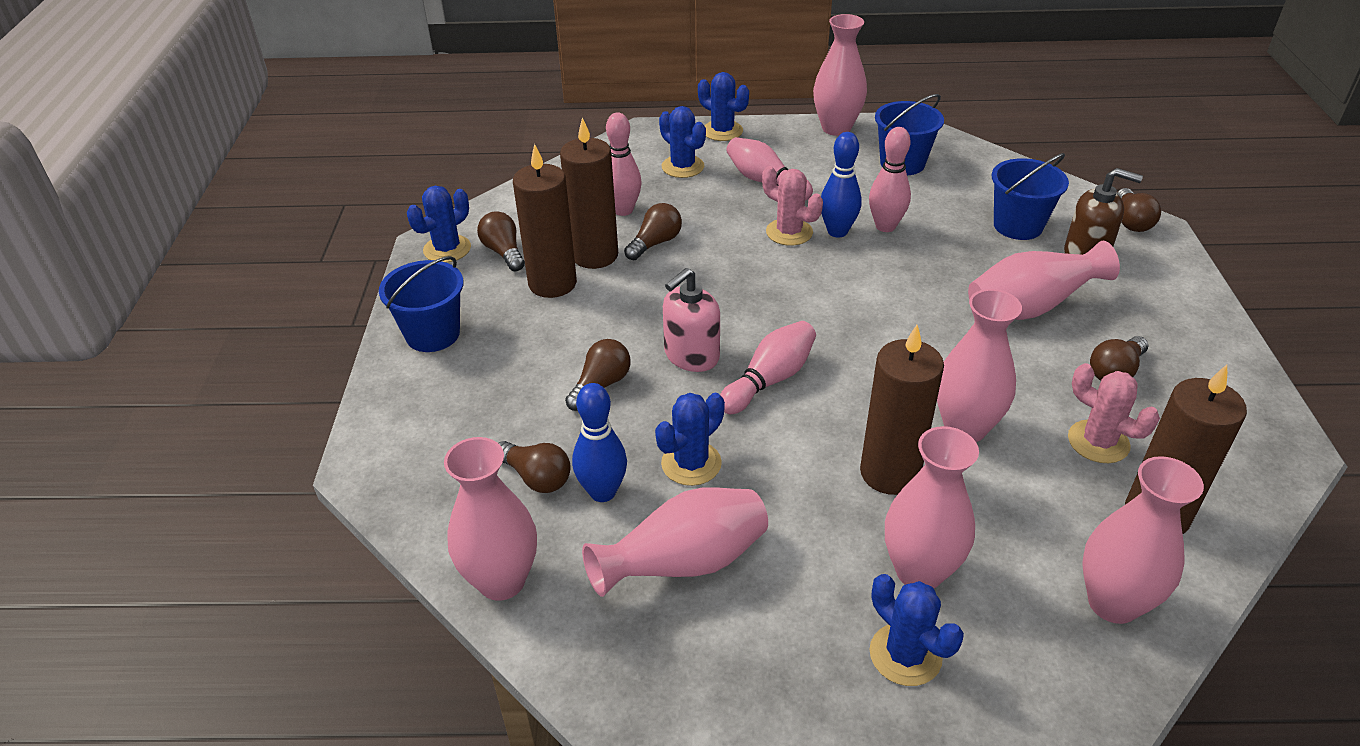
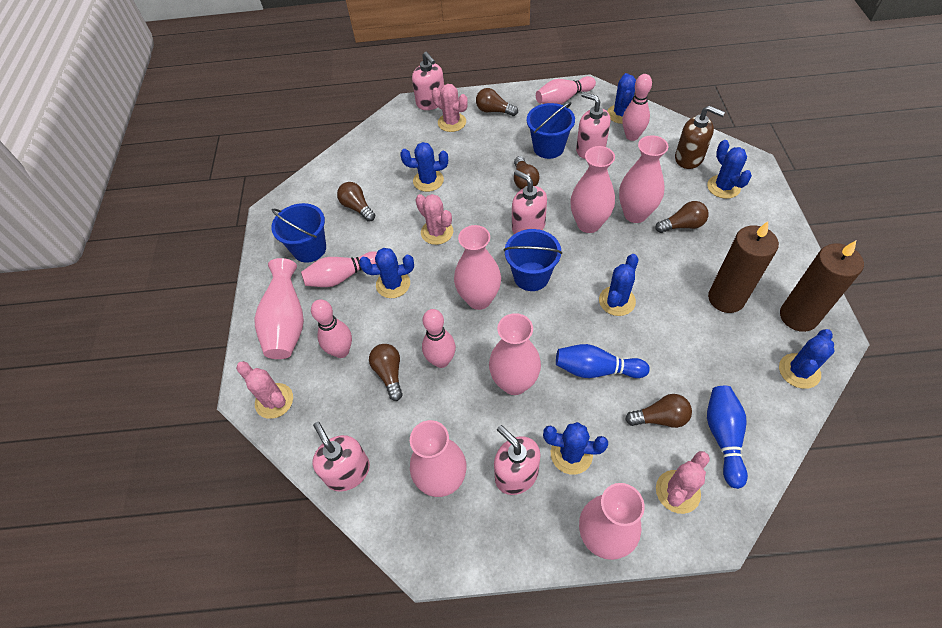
blue cactus: [407,186,471,263] [655,393,725,486] [659,106,706,178] [698,72,749,141] [870,574,964,686] = 5 -> [359,248,414,298] [400,142,448,192] [543,422,608,475] [599,254,639,316] [607,73,636,124] [707,140,752,199] [779,329,834,389] = 7
brown candle: [513,144,577,298] [560,118,618,269] [860,325,944,495] [1125,365,1247,534] = 4 -> [708,221,779,313] [780,241,864,332] = 2
pink bowling pin: [606,113,642,216] [720,321,816,414] [726,137,813,200] [869,127,911,232] = 4 -> [301,251,377,287] [311,299,352,358] [422,309,456,368] [536,76,596,104] [622,74,652,141] = 5
pink cactus: [762,166,823,246] [1068,363,1160,463] = 2 -> [236,361,293,419] [416,194,453,245] [432,84,468,132] [656,451,710,514] = 4
pink soap dispenser: [663,268,720,372] = 1 -> [313,422,370,492] [412,52,444,110] [494,425,541,495] [512,170,547,234] [576,92,611,159] = 5

